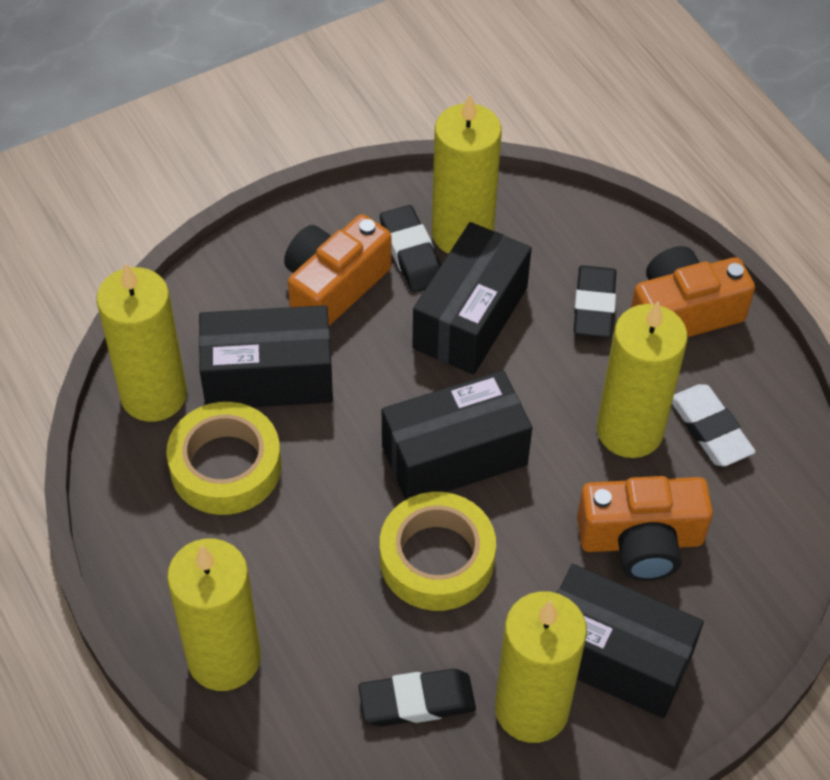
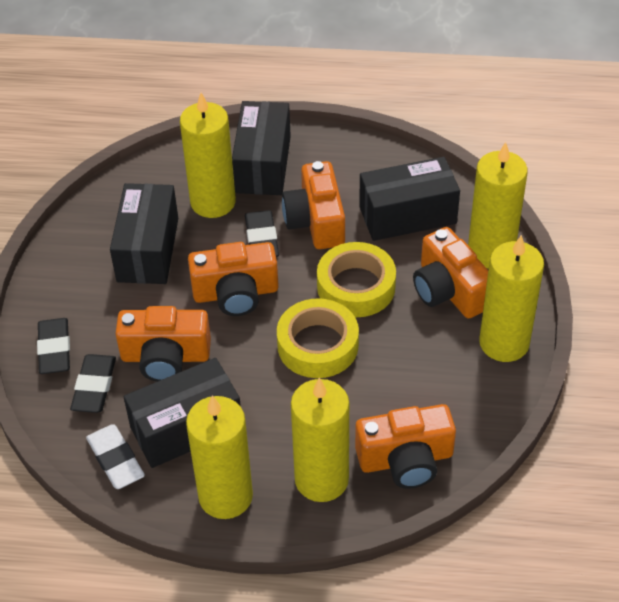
orange camera: [284,214,392,326] [577,476,713,581] [631,246,755,337] = 3 -> [115,306,211,382] [188,242,279,316] [282,161,345,249] [355,404,456,489] [413,227,488,318] = 5

